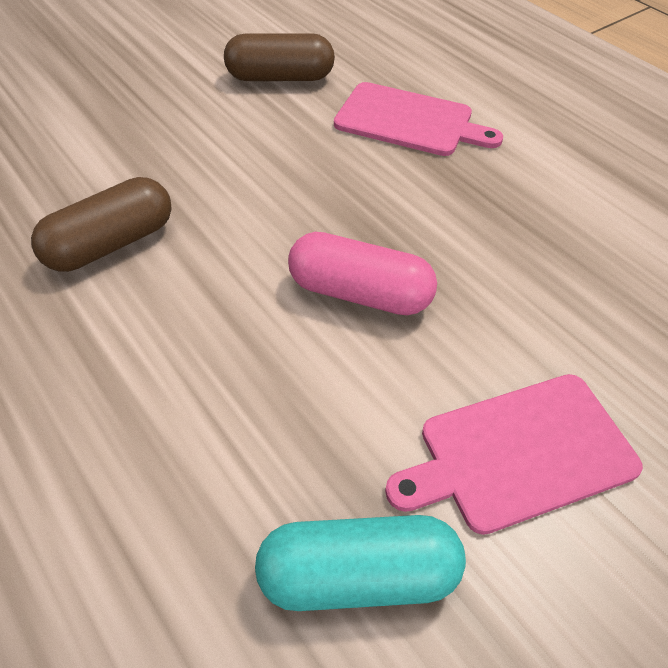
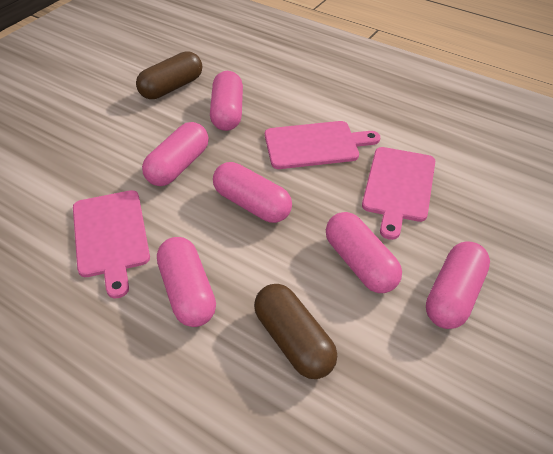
pink capsule: [288,232,437,315] = 1 -> [142,122,209,186] [157,237,216,327] [210,71,243,131] [213,162,292,223] [326,212,402,293] [426,241,490,329] = 6
pink cutting board: [334,82,503,156] [385,374,643,535] = 2 -> [73,190,150,299] [265,121,380,169] [362,147,435,240] = 3
turquoise capsule: [255,515,466,611] = 1 -> none = 0

